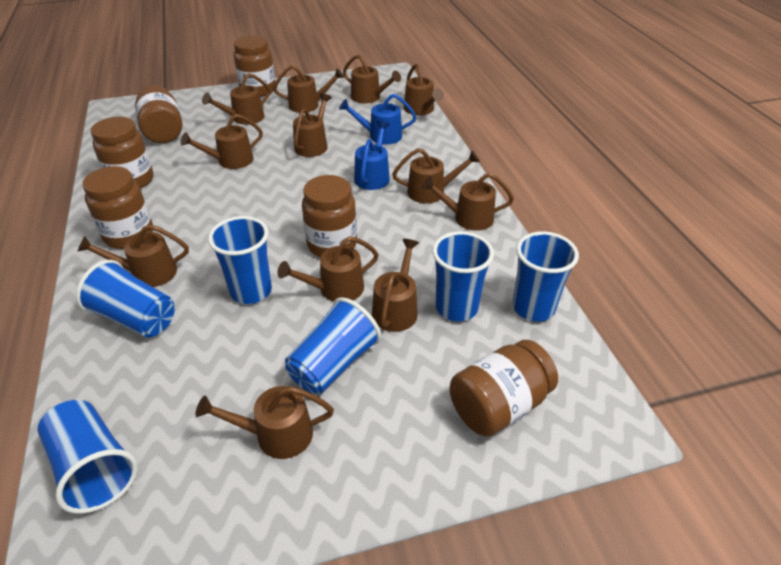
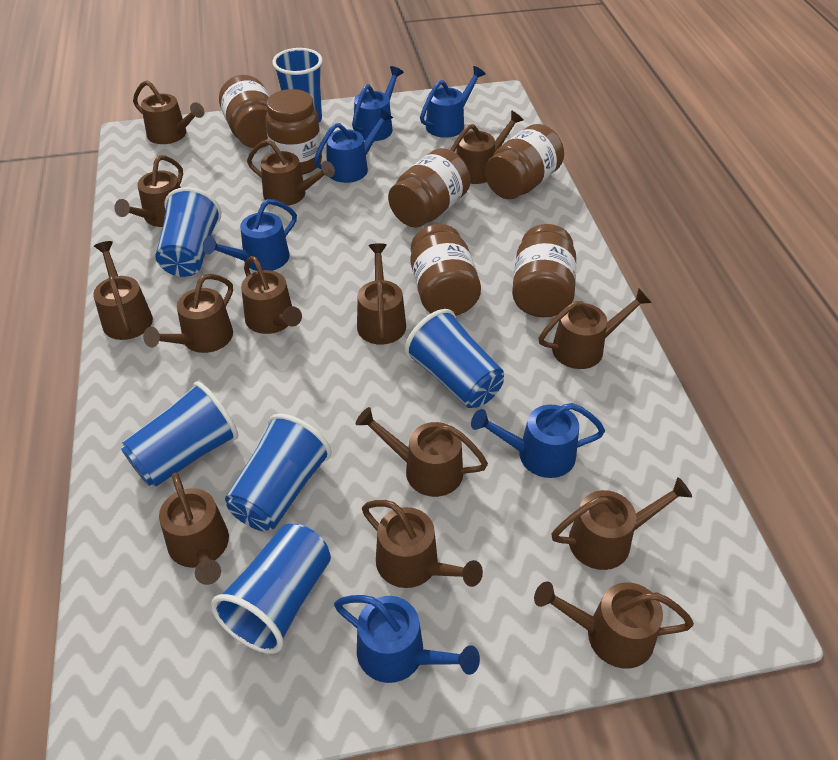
blue watering can: [339,94,417,145] [354,121,390,190] = 2 -> [203,199,297,271] [314,109,393,183] [334,595,480,683] [352,66,404,141] [420,66,486,138] [471,403,605,478] = 6
brown watering can: [78,225,189,287] [181,114,263,169] [195,386,334,459] [202,73,271,125] [273,65,344,113] [278,236,379,302] [293,93,331,157] [343,54,401,103] [372,239,419,332] [392,148,480,203] [404,64,444,115] [422,173,514,231] = 12 -> [93,241,153,340] [114,155,183,227] [133,80,204,144] [143,274,233,353] [159,473,229,585] [241,256,302,334] [247,139,335,206] [356,407,488,497] [357,243,406,345] [362,500,483,588] [451,110,523,184] [534,581,694,668] [539,288,652,369] [551,477,692,570] = 14

